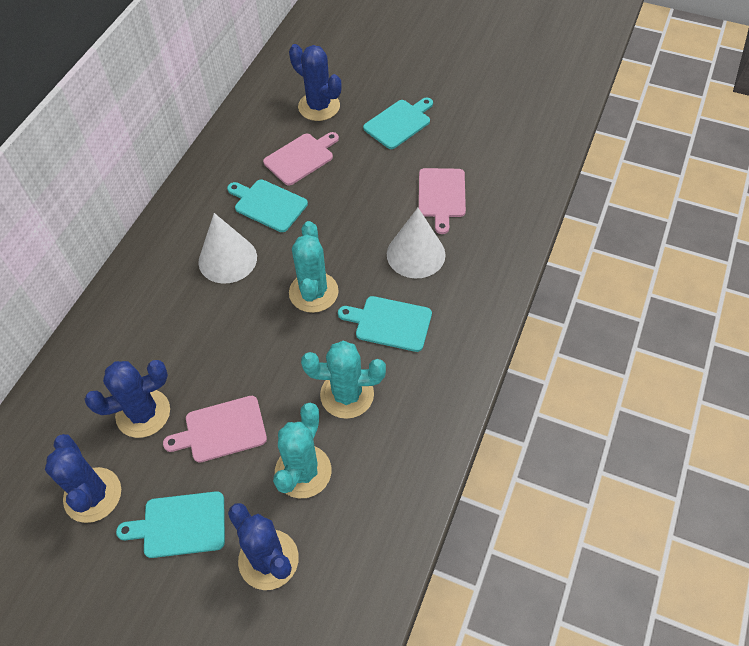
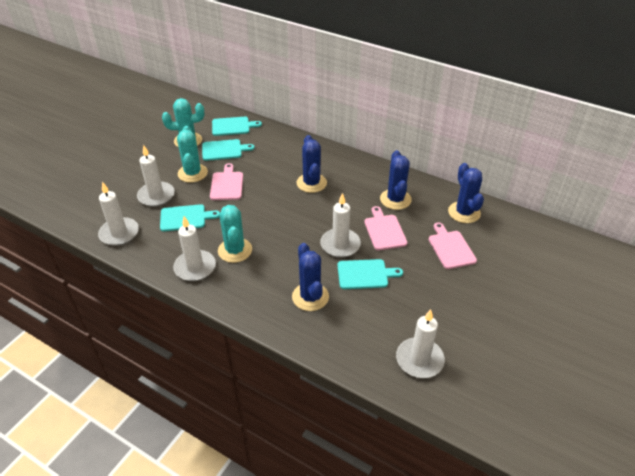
white candle: none = 0 -> [98,182,139,246] [137,145,175,207] [173,216,216,281] [320,193,361,258] [396,309,445,378] = 5
white cone: [198,213,257,284] [387,208,446,279] = 2 -> none = 0

